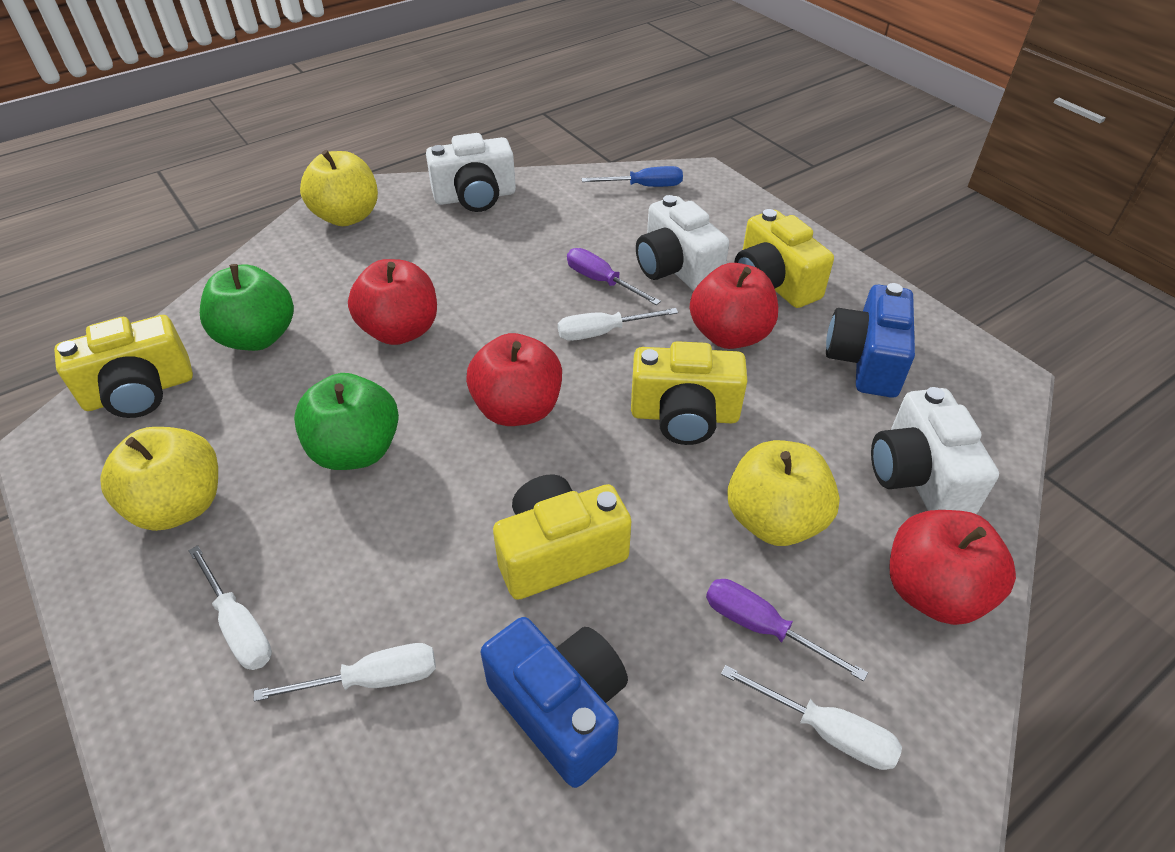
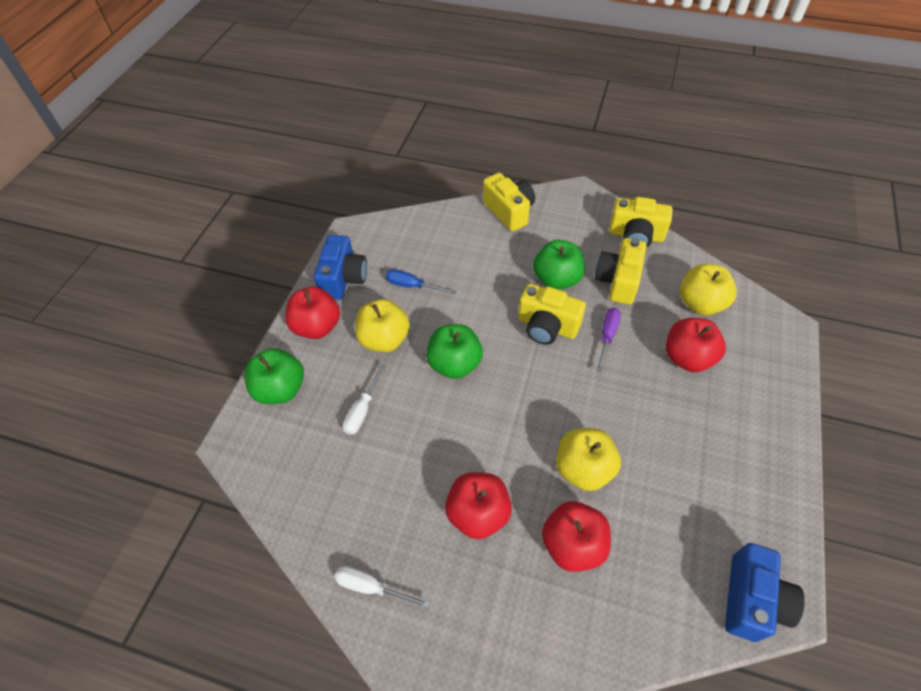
green apple: [200,264,294,351] [294,373,399,470] = 2 -> [244,348,304,404] [426,324,483,379] [533,240,585,290] = 3
purple screwdriver: [567,248,661,305] [706,579,868,681] = 2 -> [596,308,621,372] = 1
white camera: [426,133,516,212] [636,195,729,291] [871,387,999,514] = 3 -> none = 0
white screwdriver: [188,545,272,670] [253,643,436,702] [558,308,678,341] [721,665,902,770] = 4 -> [334,566,430,608] [343,364,386,435] = 2

